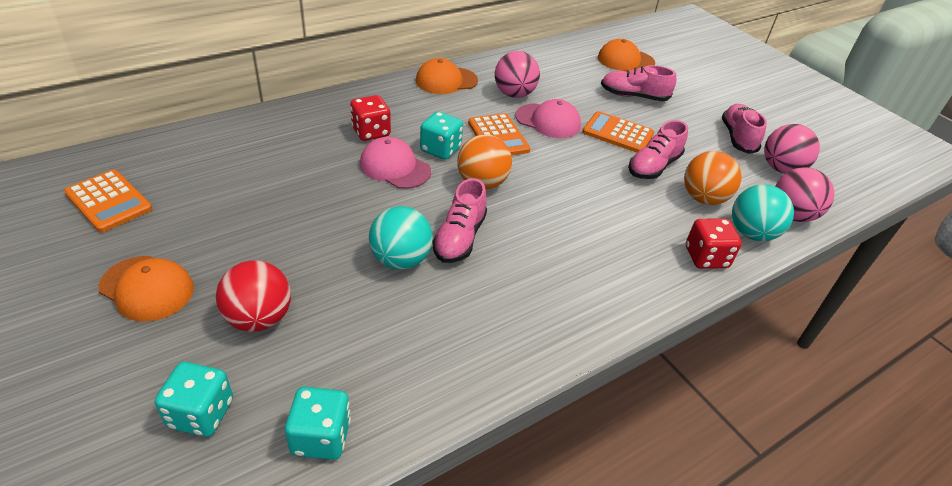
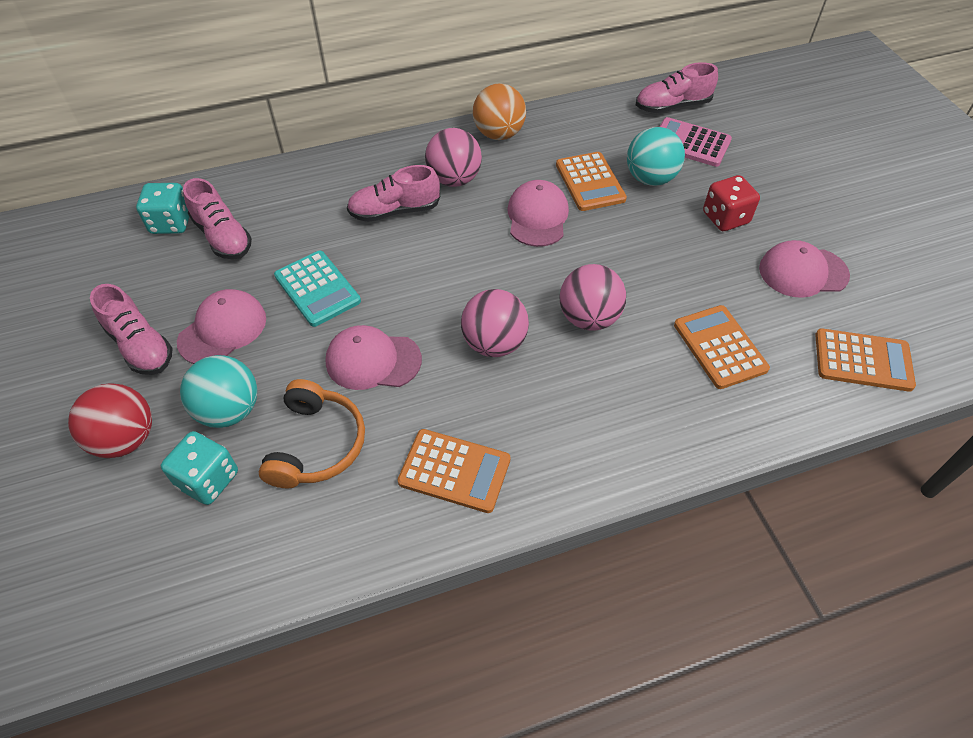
orange ball: [457,134,512,189] [684,151,741,205] = 2 -> [473,83,526,140] = 1
orange calculator: [64,170,152,232] [468,113,530,156] [582,111,654,153] = 3 -> [398,429,510,513] [556,152,627,211] [674,305,770,389] [815,328,916,392] = 4
orange cap: [98,256,194,322] [416,58,478,94] [598,39,655,71] = 3 -> none = 0
orange headphones: none = 0 -> [259,379,365,488] = 1
pink calculator: none = 0 -> [659,117,732,167] = 1
pink cap: [360,137,431,189] [515,99,581,138] = 2 -> [177,289,266,364] [326,325,422,390] [507,180,569,247] [759,240,850,298] = 4
red dice: [350,95,391,141] [686,219,742,269] = 2 -> [703,175,760,231] = 1
turquoise calculator: none = 0 -> [274,251,361,327] = 1
turquoise dice: [155,362,233,437] [285,387,351,460] [420,111,463,160] = 3 -> [136,183,189,234] [161,431,238,505] = 2

